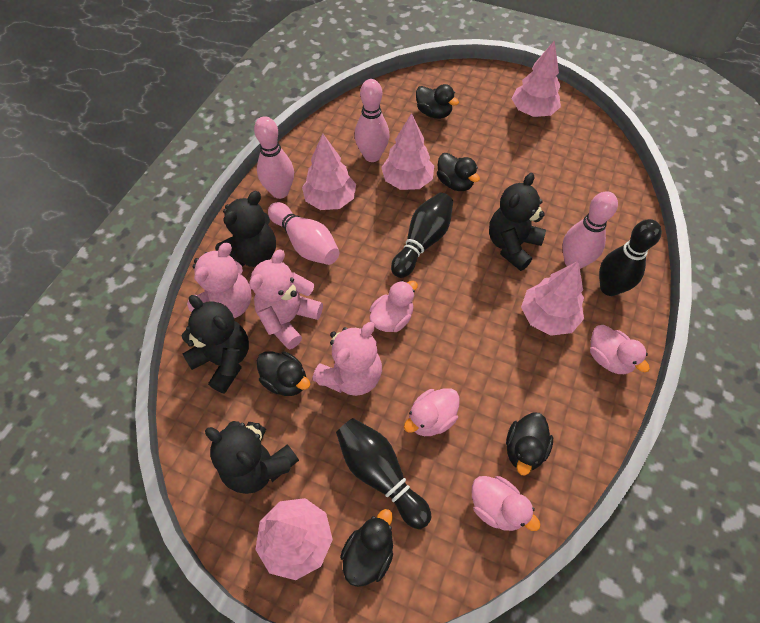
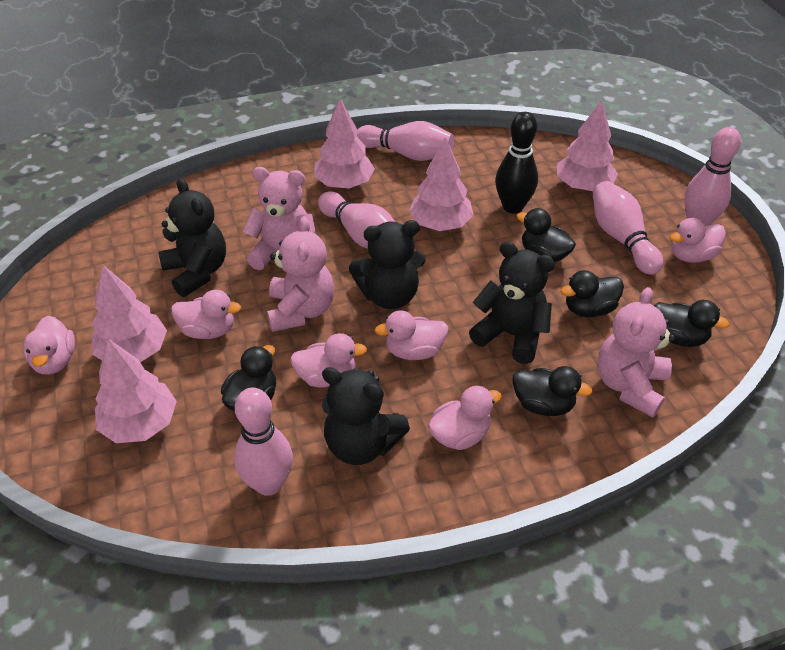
black bowling pin: [336,418,431,529] [391,193,453,278] [599,219,662,296] = 3 -> [495,112,538,214] = 1
pink bowling pin: [254,116,294,199] [268,202,339,265] [354,79,389,162] [562,191,618,269] = 4 -> [234,387,293,496] [318,191,395,249] [356,121,454,161] [593,181,663,275] [684,127,741,226] = 5
pink duck: [369,281,418,332] [404,388,460,436] [472,476,541,531] [590,325,650,374] = 4 -> [24,316,75,375] [171,290,242,339] [290,333,367,387] [375,311,448,360] [428,386,502,450] [670,218,726,263] = 6

